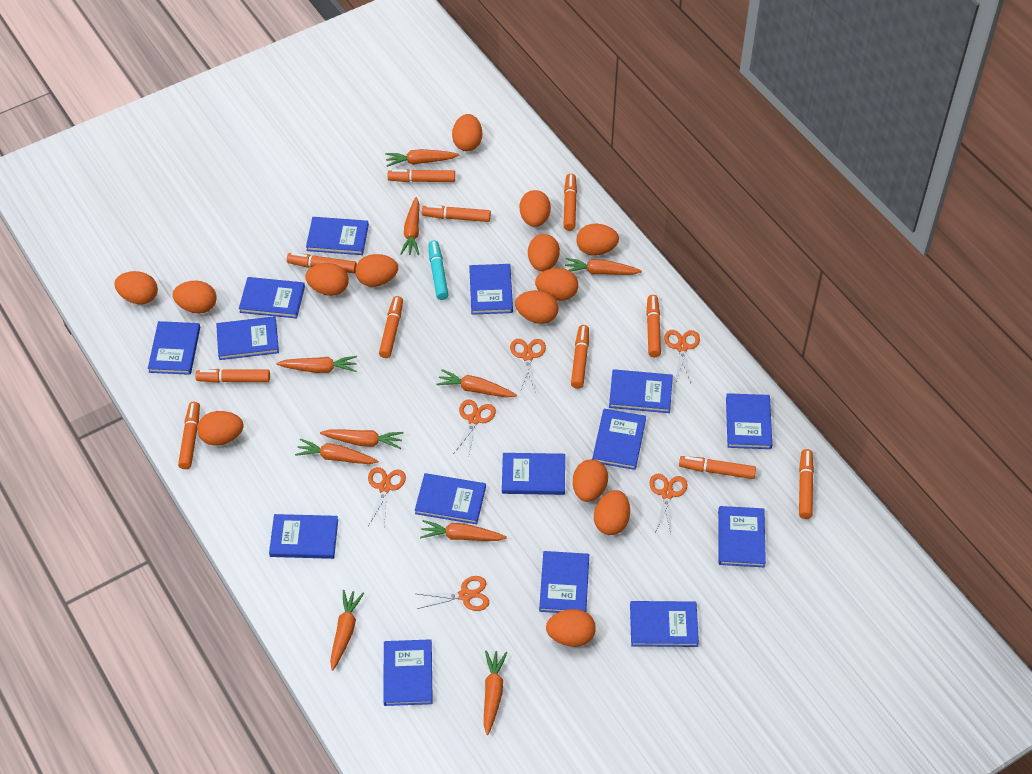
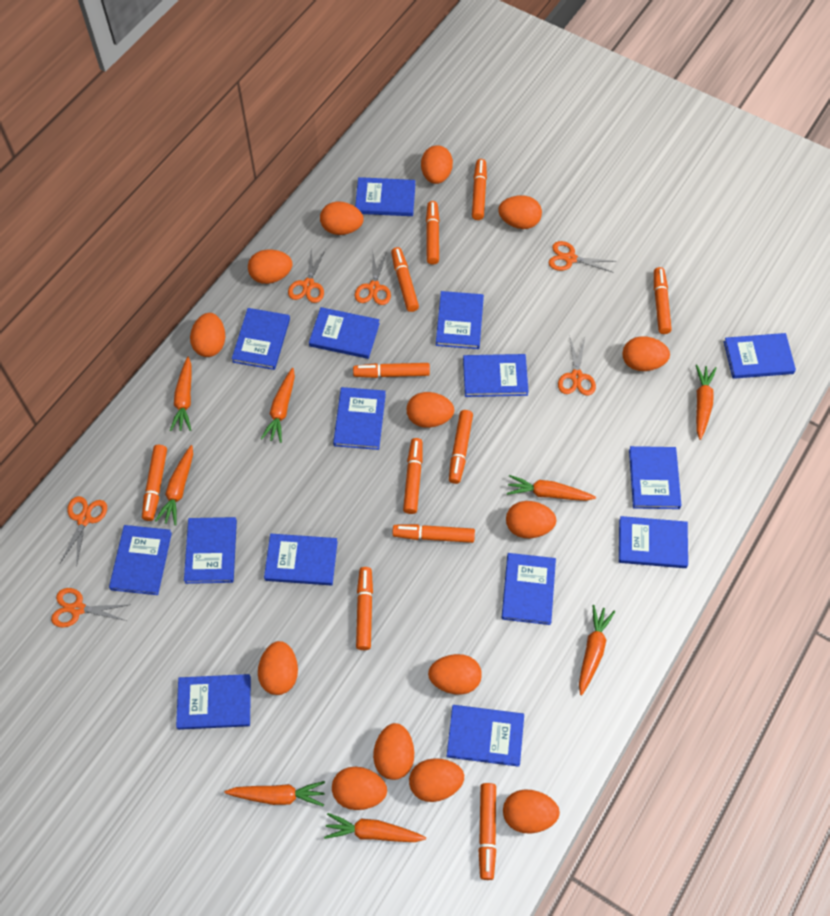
orange carrot: [276,356,357,373] [295,438,378,464] [320,430,403,449] [330,590,364,671] [385,149,459,167] [400,197,419,255] [420,520,507,541] [436,369,517,398] [484,650,507,735] [565,258,642,275] = 10 -> [155,445,193,526] [170,357,192,431] [225,781,325,807] [261,368,295,443] [324,813,426,842] [507,475,596,501] [579,605,615,695] [696,365,717,440] = 8
turquoise marker: [428,240,449,300] = 1 -> none = 0

